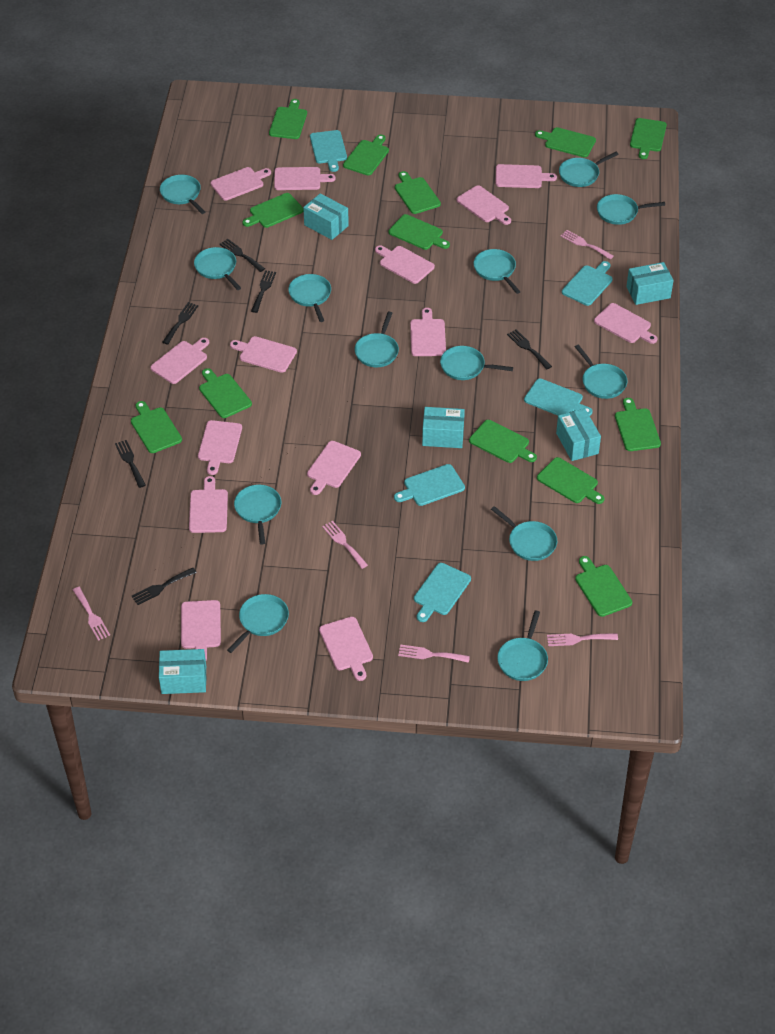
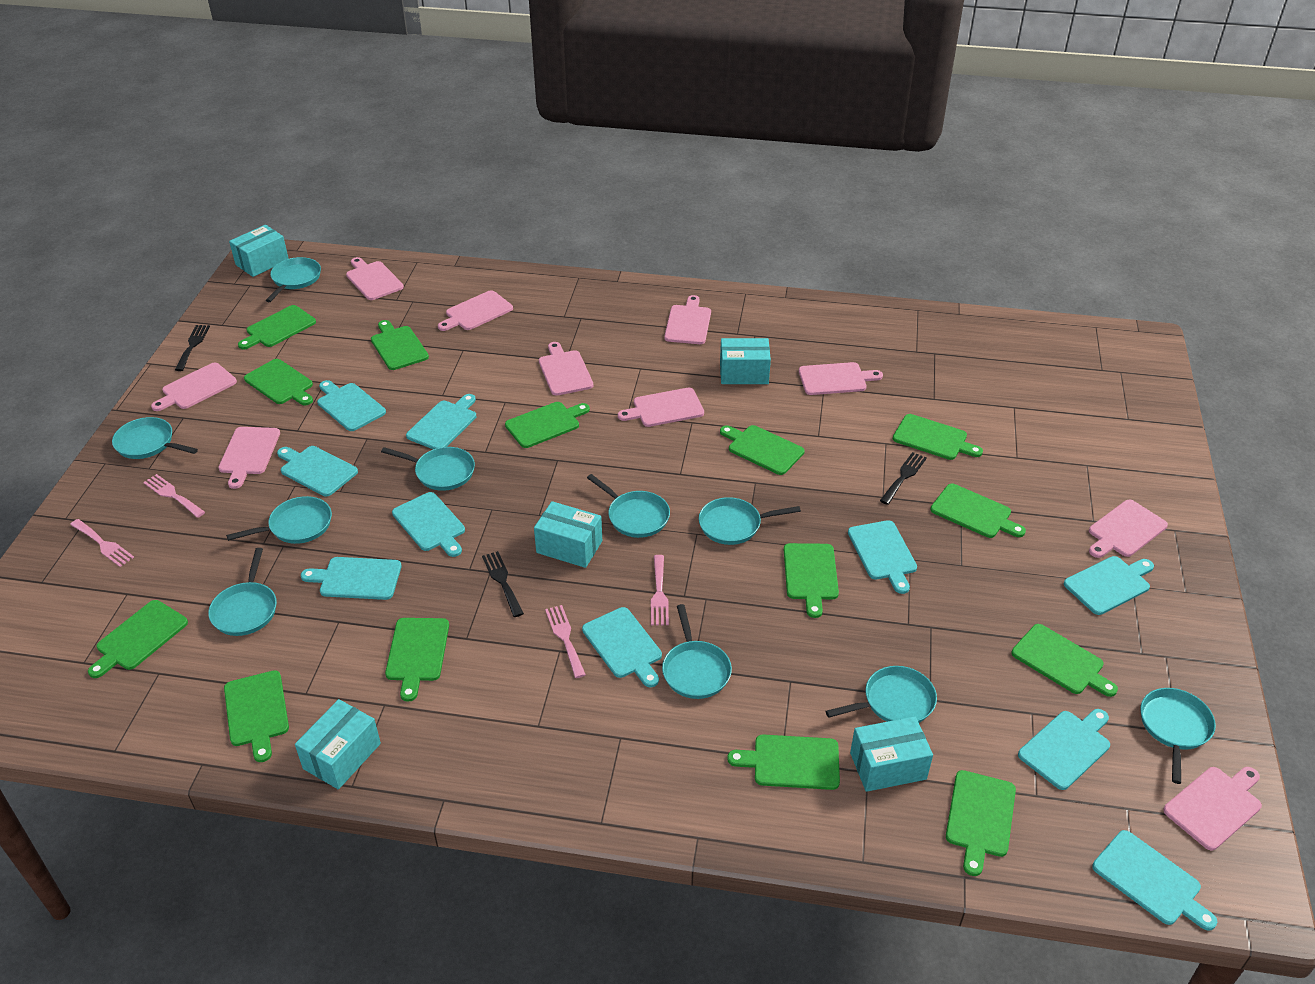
black fork: [115,440,146,488] [131,568,197,605] [162,302,198,345] [220,239,265,272] [251,270,276,313] [507,329,552,370] = 6 -> [175,325,210,371] [482,551,524,617] [880,452,927,505] = 3
green cutting board: [131,401,182,453] [199,368,252,418] [242,193,304,228] [269,99,307,139] [343,134,389,175] [389,214,450,250] [395,171,441,214] [469,420,537,463] [535,127,596,157] [537,457,604,504] [575,556,632,617] [615,398,661,451] [630,118,667,159] = 13 -> [88,600,188,678] [224,670,289,762] [238,305,316,349] [244,359,313,406] [371,320,429,370] [385,618,449,702] [505,402,590,448] [720,425,805,475] [727,735,840,790] [784,543,839,618] [893,414,983,460] [930,484,1026,538] [946,770,1016,876] [1011,624,1118,697] = 14
pink cutting board: [150,338,209,384] [181,600,221,660] [189,476,228,533] [198,420,242,475] [210,167,271,201] [230,336,297,373] [274,167,336,190] [307,441,361,495] [319,617,373,681] [375,245,435,284] [410,308,446,356] [457,185,511,225] [495,164,557,188] [594,303,658,344] = 14 -> [151,363,237,411] [218,427,280,489] [346,257,404,300] [438,290,513,331] [539,342,594,396] [618,388,704,427] [664,295,711,344] [799,362,883,395] [1089,500,1168,558] [1163,767,1262,850] = 10
pink fork: [73,587,110,641] [322,521,368,569] [398,644,470,663] [547,633,618,646] [560,230,614,260] = 5 -> [70,519,134,567] [143,474,205,518] [545,605,586,678] [651,555,669,625] = 4
turquoise cutting board: [310,130,347,172] [394,464,465,506] [414,563,471,622] [524,379,593,416] [562,261,613,306] = 5 -> [277,446,358,497] [301,557,402,600] [317,380,386,431] [392,492,465,557] [406,394,476,449] [582,607,662,687] [848,520,917,594] [1018,709,1110,790] [1064,556,1154,615] [1092,830,1217,931] = 10
turquoise pan: [160,175,205,214] [194,247,241,290] [227,594,289,653] [234,485,281,544] [288,274,331,322] [355,312,399,367] [440,346,513,380] [473,249,520,294] [491,506,557,561] [497,610,548,681] [559,152,619,187] [575,345,627,399] [597,194,665,225] = 13 -> [112,417,198,459] [208,548,277,636] [226,496,332,544] [265,257,321,302] [381,447,475,491] [587,474,670,538] [662,604,732,699] [699,497,801,545] [826,666,937,723] [1140,688,1216,784] = 10

